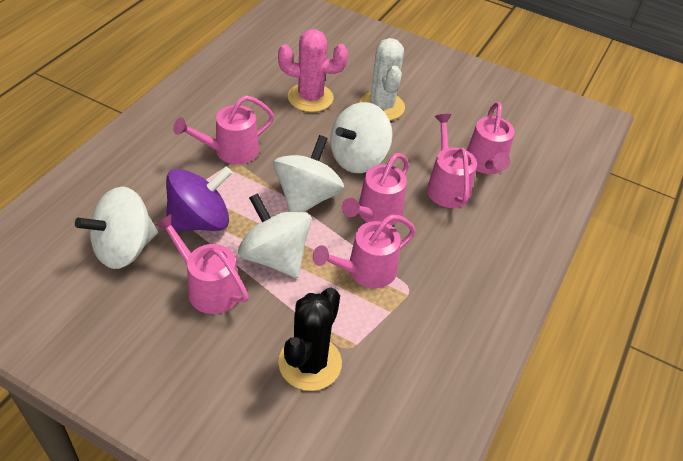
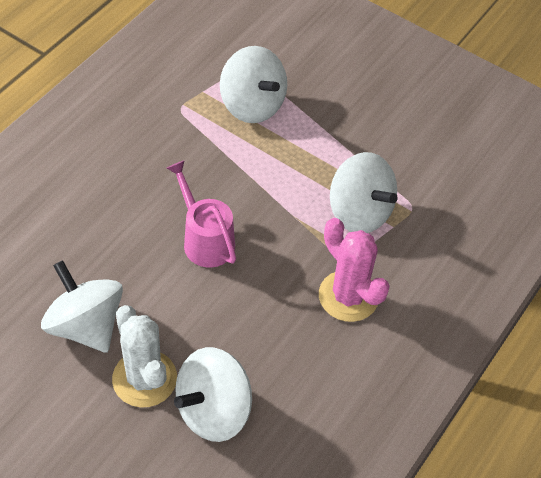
black cactus: [278,288,342,391] = 1 -> none = 0
pink watering can: [155,213,249,314] [173,95,274,164] [313,214,416,288] [342,153,409,226] [427,114,477,208] [467,102,515,174] = 6 -> [167,160,236,268] = 1
purple spinning top: [166,166,232,231] = 1 -> none = 0

